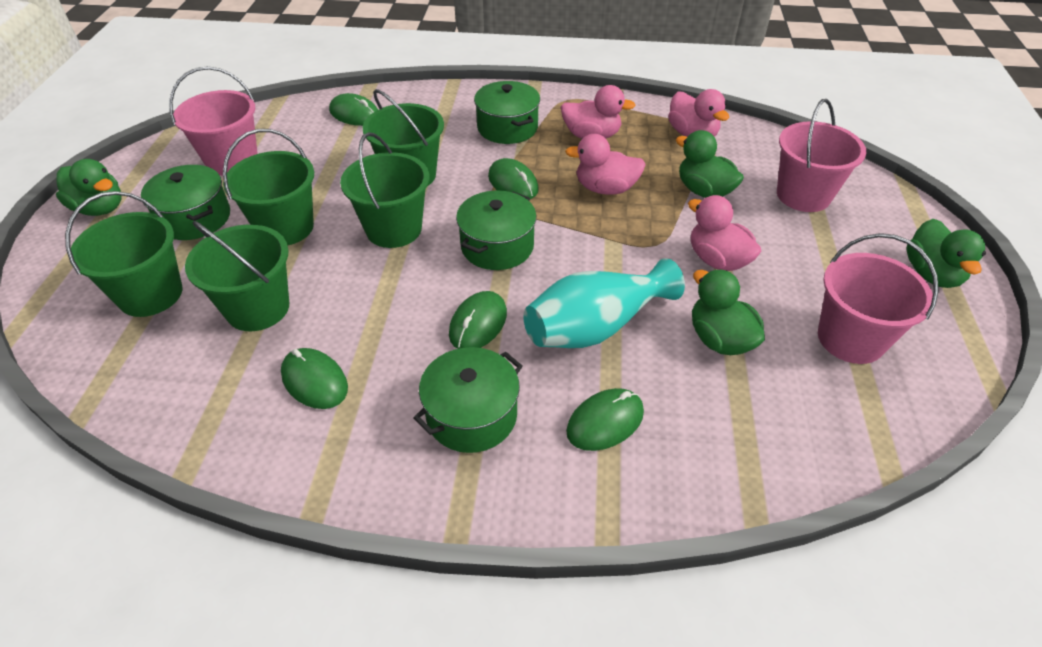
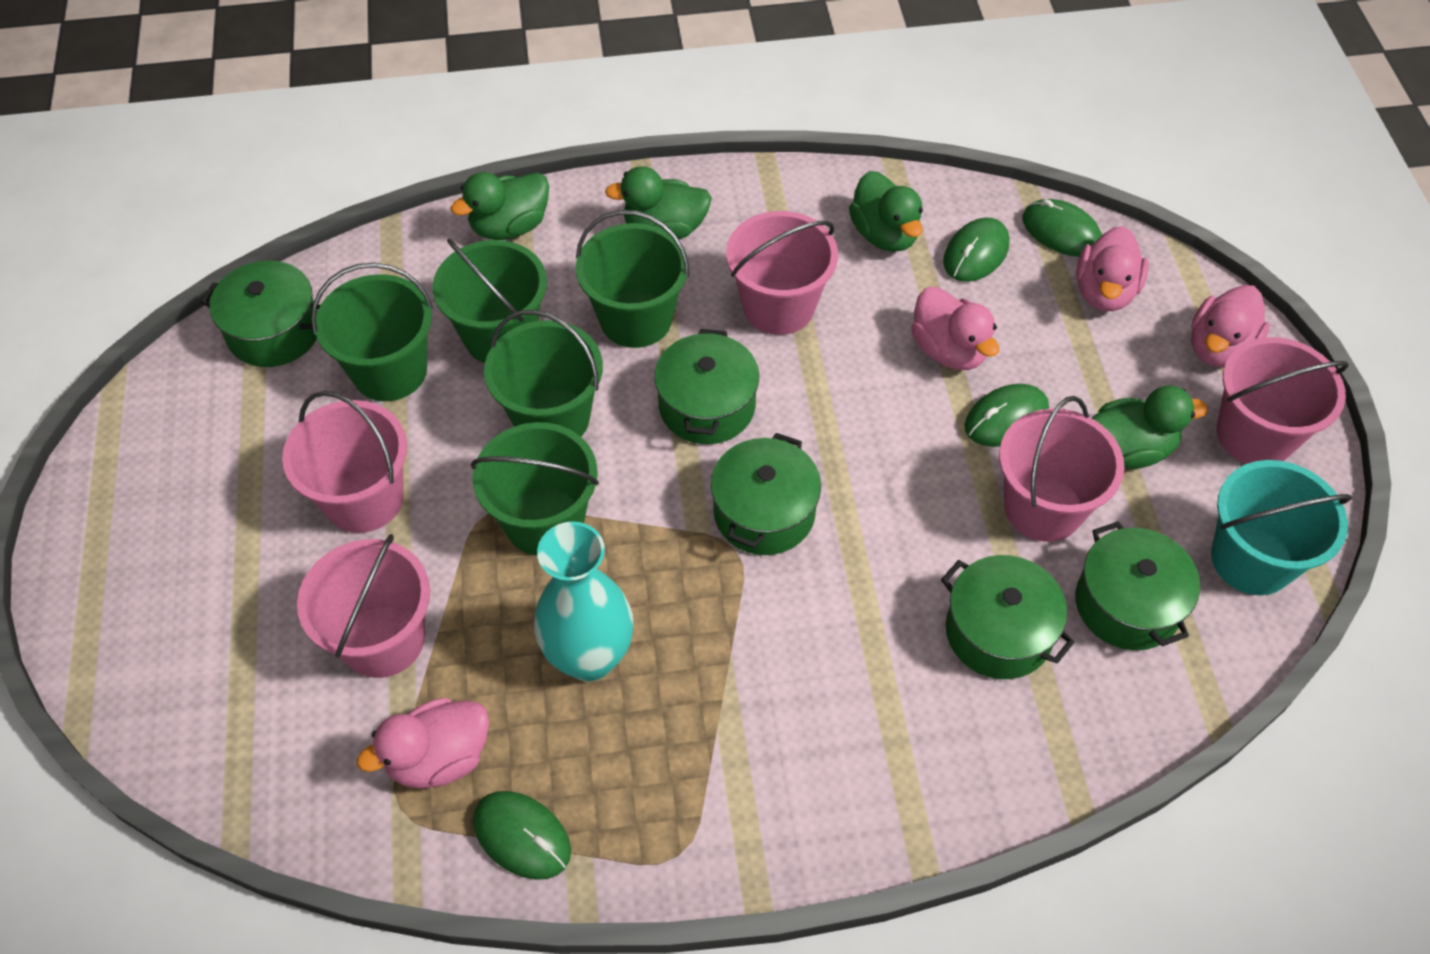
green mouse: [281,348,348,409] [329,93,378,126] [449,291,507,349] [488,158,539,199] [566,388,644,451] = 5 -> [473,791,571,880] [943,218,1009,282] [965,384,1049,447] [1022,199,1102,257] = 4
green pot: [141,165,230,240] [413,347,523,453] [456,191,537,270] [474,81,540,144] = 4 -> [201,261,320,367] [654,329,759,444] [711,433,821,555] [941,555,1075,679] [1076,521,1200,650] = 5
pink bucket: [169,66,258,176] [777,99,866,212] [818,233,939,364] = 3 -> [282,391,407,533] [297,534,430,678] [726,211,838,335] [999,396,1125,542] [1217,337,1349,464] = 5
turquoise bucket: none = 0 -> [1211,460,1352,595] = 1

